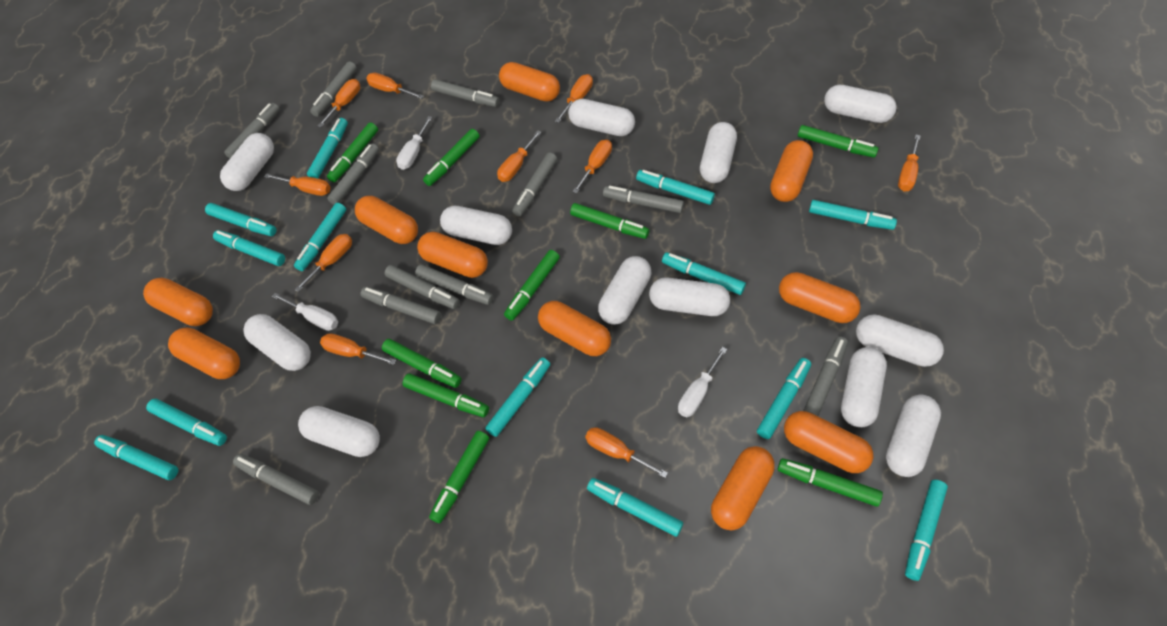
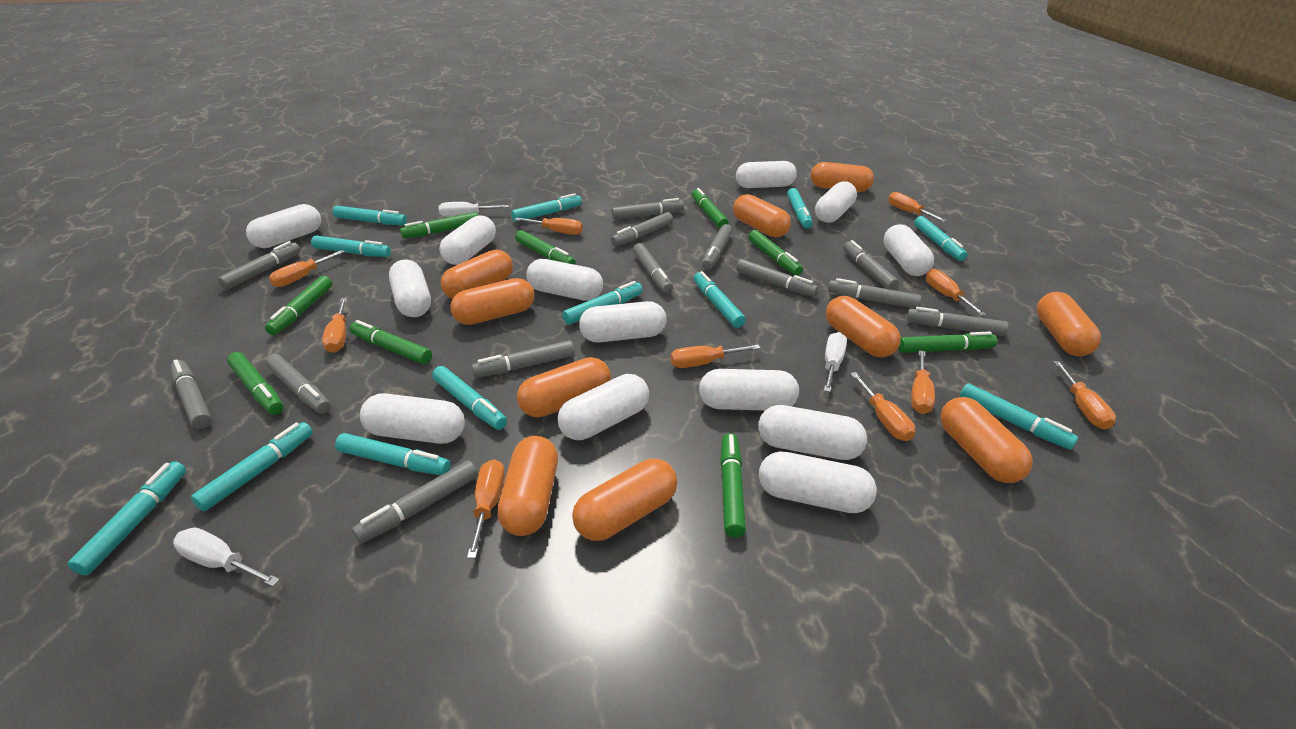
grey marker: [224,103,280,158] [233,454,319,505] [310,61,357,117] [327,143,379,205] [360,287,441,324] [384,265,460,309] [415,264,493,305] [431,79,499,107] [512,152,557,217] [603,186,684,213] [803,337,848,416] = 11 -> [170,359,212,429] [218,241,300,290] [265,354,331,414] [352,461,478,543] [471,340,575,378] [611,198,684,220] [611,212,673,246] [633,243,673,293] [702,224,733,270] [736,259,819,297] [828,278,921,309] [843,240,899,290] [906,307,1008,336] = 13
turquoise marker: [94,435,178,480] [146,399,227,446] [205,203,276,236] [213,230,285,266] [294,203,346,271] [307,118,348,179] [485,357,550,437] [587,478,683,537] [636,170,715,205] [662,252,746,295] [757,358,811,439] [809,200,897,230] [905,480,948,581] = 13 -> [68,461,186,576] [191,422,313,511] [311,236,391,257] [333,206,407,225] [335,433,451,475] [432,366,507,430] [511,193,582,222] [562,281,643,325] [694,271,746,328] [787,188,813,228] [914,216,968,261] [960,383,1078,450] = 12
white capsule: [220,133,274,191] [243,314,311,371] [298,406,380,457] [440,206,512,245] [568,99,635,136] [598,256,651,325] [649,278,730,316] [700,122,737,183] [824,85,897,123] [841,347,887,427] [856,314,944,367] [886,395,941,477] = 12 -> [246,204,321,248] [360,393,465,444] [389,260,431,317] [439,215,496,265] [526,259,603,301] [557,374,649,440] [579,301,667,342] [699,369,799,411] [736,161,797,188] [758,405,867,460] [759,452,877,513] [815,181,857,223] [884,224,934,276] = 13

